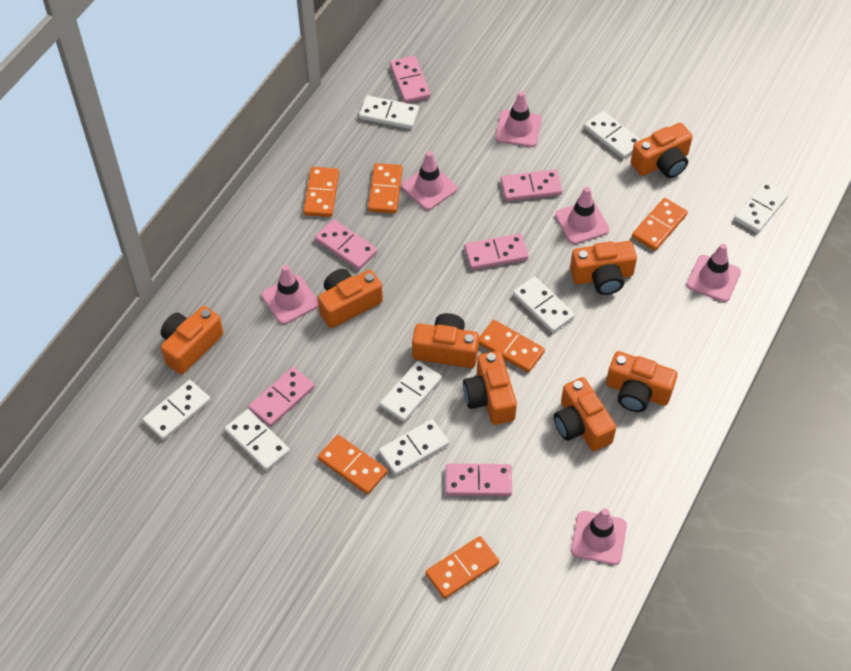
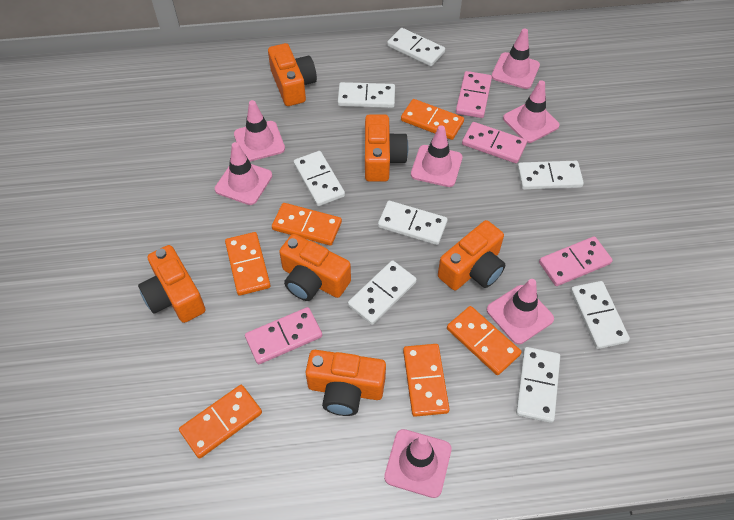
orange camera: [161,306,223,374] [318,269,383,328] [412,313,479,368] [463,351,517,425] [554,377,616,451] [570,241,637,295] [606,351,678,412] [631,123,693,178] = 8 -> [138,245,206,323] [268,43,317,106] [279,234,351,301] [306,350,386,416] [365,114,408,182] [438,220,505,290] = 6
pink domino: [248,367,315,427] [315,219,377,270] [390,56,430,103] [446,464,512,496] [464,234,529,270] [501,170,562,201] = 6 -> [245,307,322,364] [456,71,492,118] [462,122,527,163] [539,236,613,286] = 4
pink traffic cone: [262,265,319,324] [401,151,457,210] [495,92,542,147] [555,187,609,244] [571,508,627,565] [687,244,741,302] = 6 -> [215,142,272,205] [234,100,285,162] [384,429,452,498] [411,125,462,187] [487,279,554,344] [492,29,540,89] [503,80,560,143] = 7

